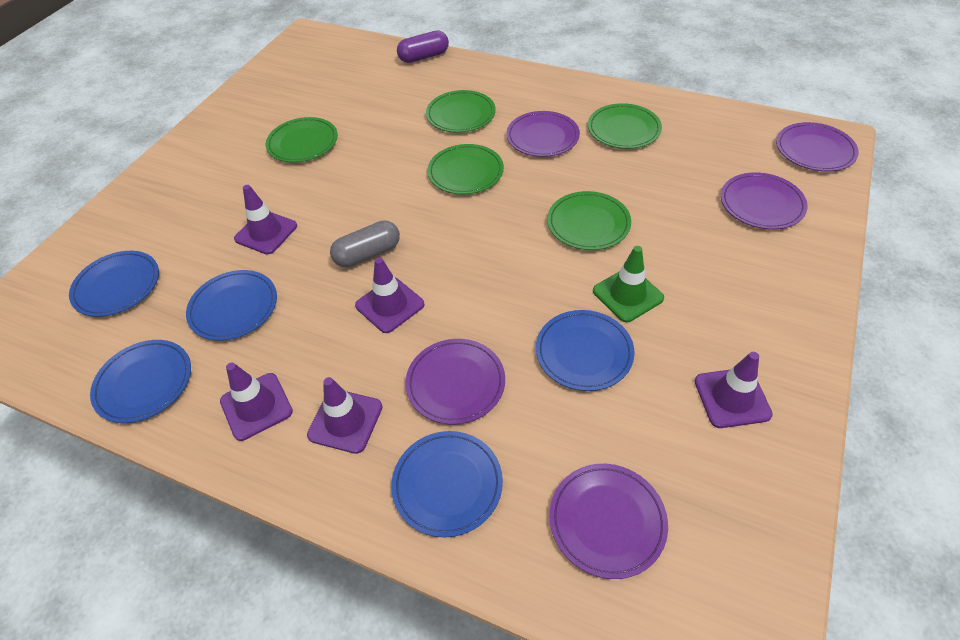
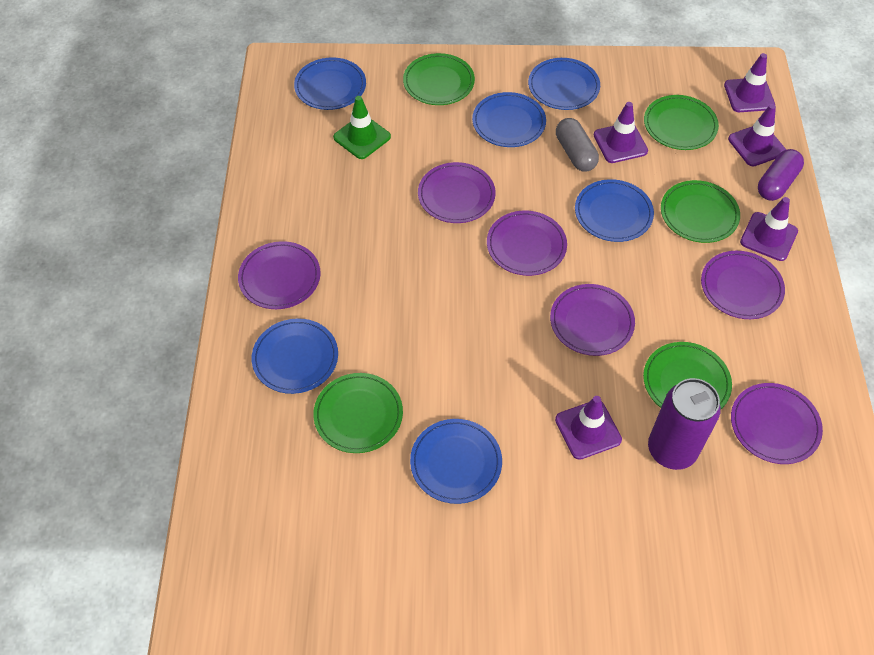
blue plate: [69,251,159,317] [90,340,191,423] [186,270,277,341] [391,431,503,537] [536,310,635,391] = 5 -> [252,318,338,394] [294,57,366,110] [410,419,502,504] [472,92,546,147] [528,58,600,110] [575,179,654,242] = 6
purple can: none = 0 -> [648,378,721,470] = 1
purple plate: [405,339,505,425] [506,111,580,157] [549,464,668,579] [721,172,808,229] [776,122,859,172] = 5 -> [238,241,320,309] [418,162,495,223] [487,211,567,276] [550,284,635,356] [701,251,785,319] [731,383,823,464] = 6

